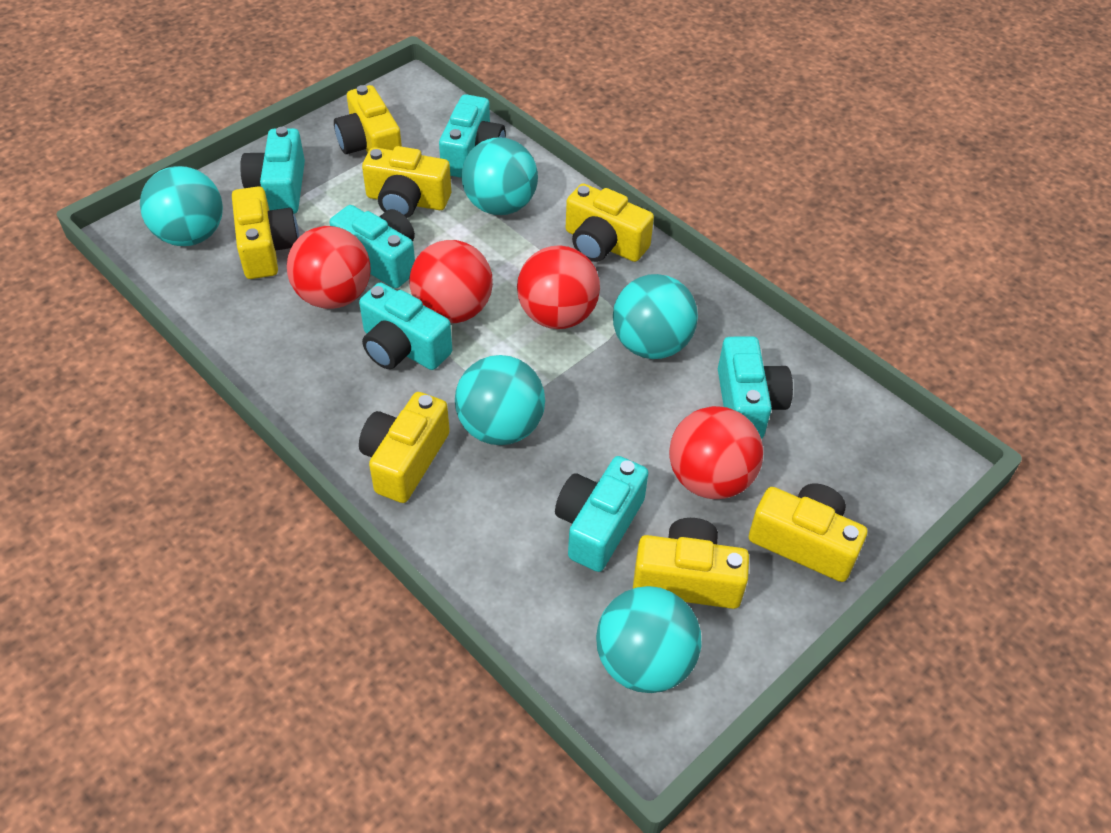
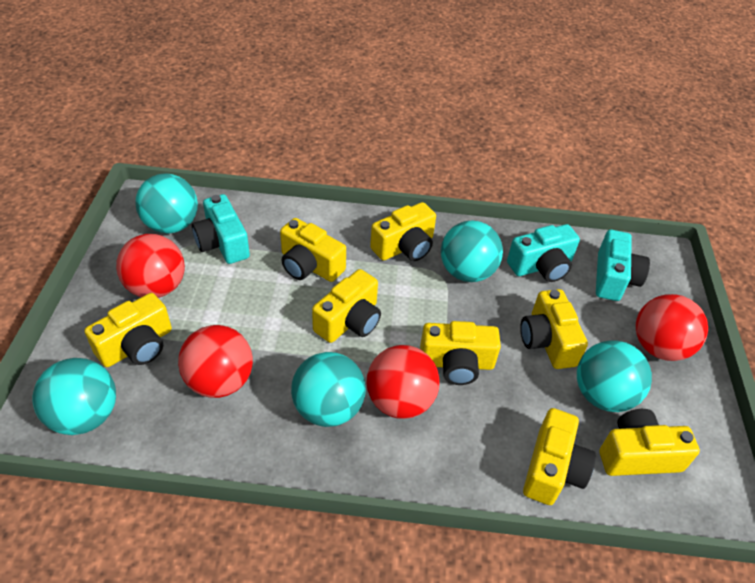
turquoise camera: [240,127,305,214] [329,205,415,288] [359,283,452,370] [439,94,506,178] [555,456,649,572] [718,336,793,439] = 6 -> [192,194,250,264] [507,224,580,282] [596,230,650,301] = 3
yellow camera: [232,186,299,279] [334,85,402,154] [359,392,450,503] [362,146,451,218] [566,184,654,262] [633,518,749,609] [749,483,867,582] = 7 -> [84,293,172,367] [280,218,346,282] [312,269,381,343] [370,202,436,261] [420,321,501,385] [520,289,588,369] [523,408,596,505] [599,409,700,476] = 8

